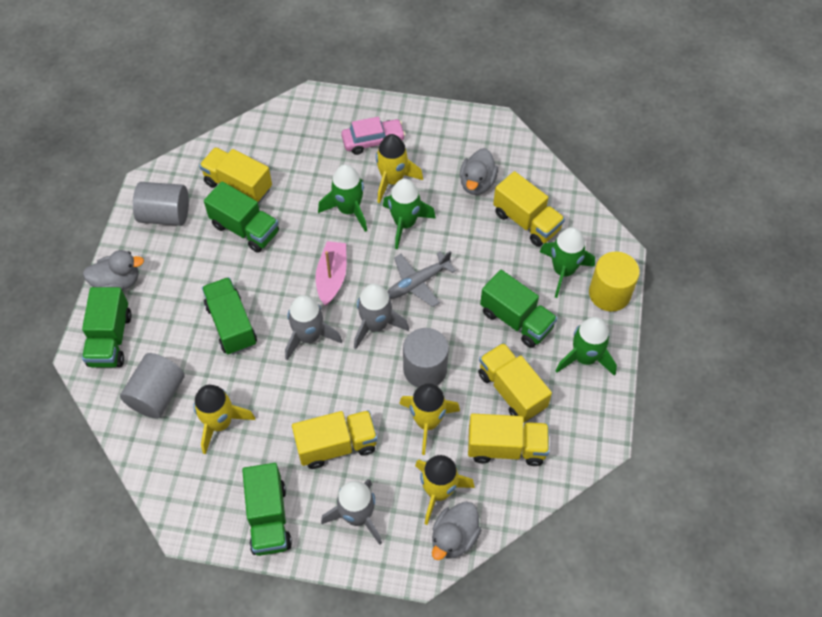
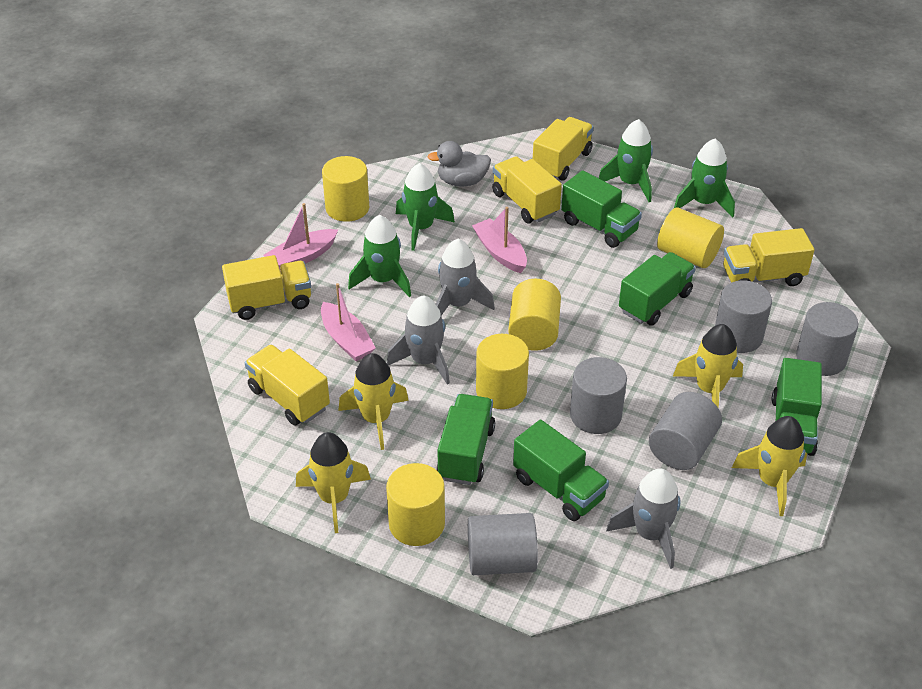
grey cylinder: [120,353,185,419] [133,182,189,226] [403,328,449,387] = 3 -> [468,513,538,575] [570,357,627,434] [649,392,722,470] [715,280,772,353] [796,302,859,376] = 5
grey duck: [83,250,144,291] [432,502,482,560] [460,148,498,195] = 3 -> [428,141,491,186] = 1
grey plane: [387,251,456,307] = 1 -> none = 0
pink boat: [316,241,346,306] = 1 -> [263,203,338,269] [321,283,376,361] [472,207,527,273] = 3
pink car: [341,117,405,155] = 1 -> none = 0
yellow cylinder: [589,252,640,312] = 1 -> [322,156,369,222] [386,463,445,546] [476,334,529,409] [508,279,561,351] [657,207,724,268] = 5

